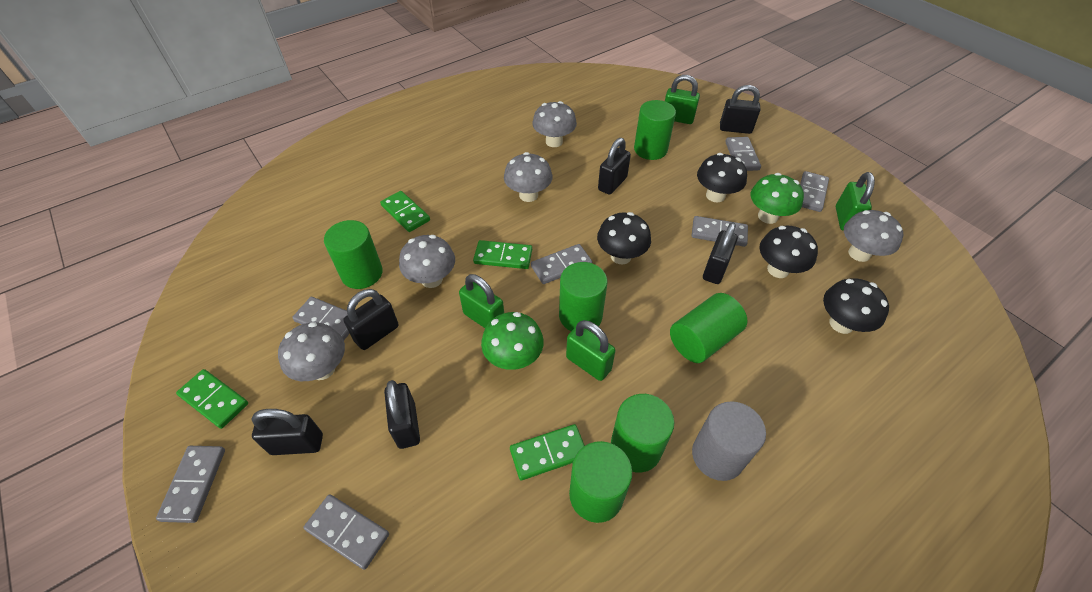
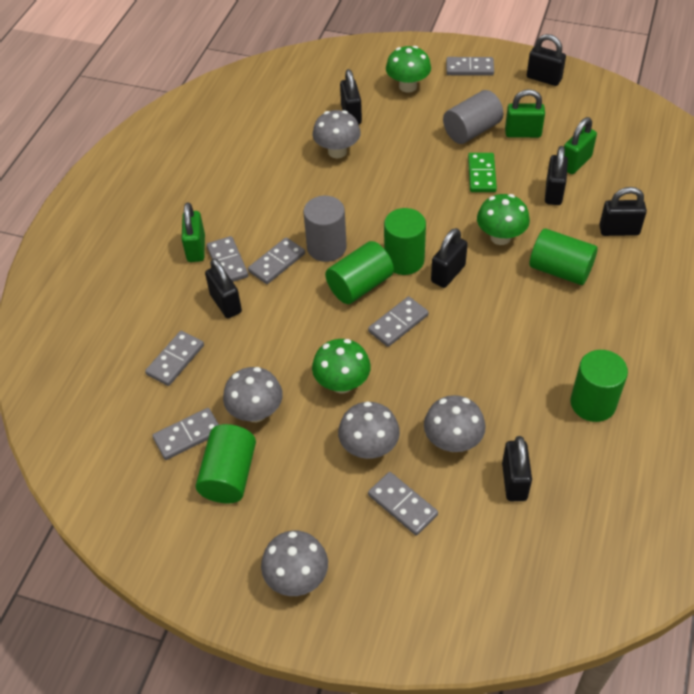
black mushroom: [597,212,651,264] [697,153,747,203] [760,226,818,278] [823,278,889,334] = 4 -> none = 0
black padlock: [251,409,323,455] [343,289,399,350] [384,380,420,449] [598,138,631,195] [703,222,738,284] [720,85,760,134] = 6 -> [205,258,242,318] [340,69,362,124] [431,228,468,288] [502,436,532,501] [527,34,566,86] [545,146,568,205] [599,187,647,236] = 7
green cylinder: [324,220,383,289] [559,262,607,331] [569,441,632,523] [611,394,674,472] [634,100,676,160] [670,293,748,363] = 6 -> [196,424,256,503] [325,241,394,304] [384,208,426,275] [529,229,598,285] [570,350,628,422] = 5
green domino: [176,369,248,429] [380,191,430,232] [473,240,532,269] [510,424,585,480] = 4 -> [468,153,497,192] = 1
green mushroom: [481,312,544,370] [750,173,804,224] = 2 -> [312,339,371,394] [386,46,431,93] [477,194,530,245] = 3
green padlock: [459,274,504,328] [566,320,615,381] [665,75,700,124] [836,172,875,231] = 4 -> [182,202,205,262] [505,89,545,138] [564,117,597,174] = 3
grey cylinder: [692,401,766,481] = 1 -> [303,196,347,262] [443,90,503,144] = 2

